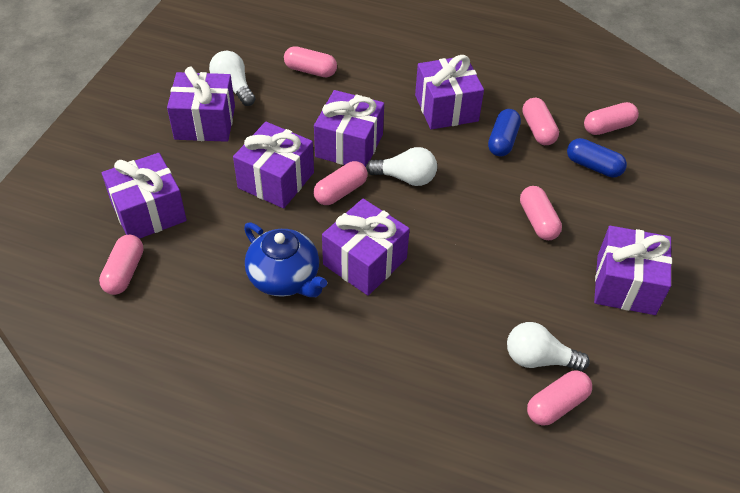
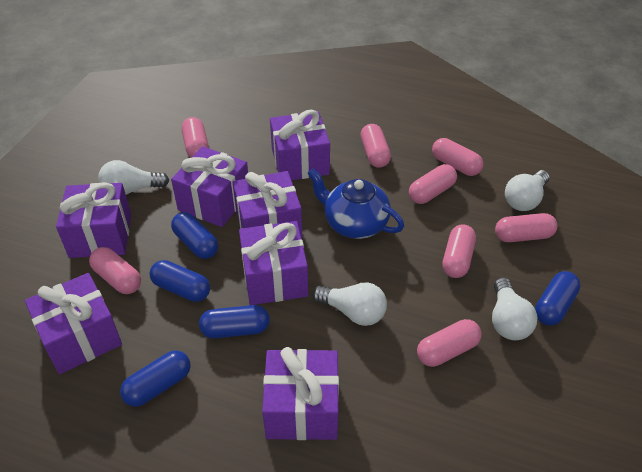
blue capsule: [488,109,521,157] [567,138,627,178] = 2 -> [120,350,191,407] [149,260,210,302] [171,212,218,259] [199,305,270,339] [535,271,580,326] = 5
pink capsule: [99,235,144,295] [284,46,337,78] [313,161,368,205] [520,186,562,240] [522,98,559,145] [527,370,592,426] [584,102,639,135] = 7 -> [89,247,141,294] [182,117,209,158] [360,124,391,168] [409,164,457,204] [417,319,482,367] [432,138,484,176] [442,224,476,278] [495,213,557,242] = 8
white light bulb: [209,51,256,106] [366,147,437,186] [507,322,590,371] = 3 -> [98,160,169,195] [312,282,387,326] [492,278,537,340] [505,170,550,211] = 4

